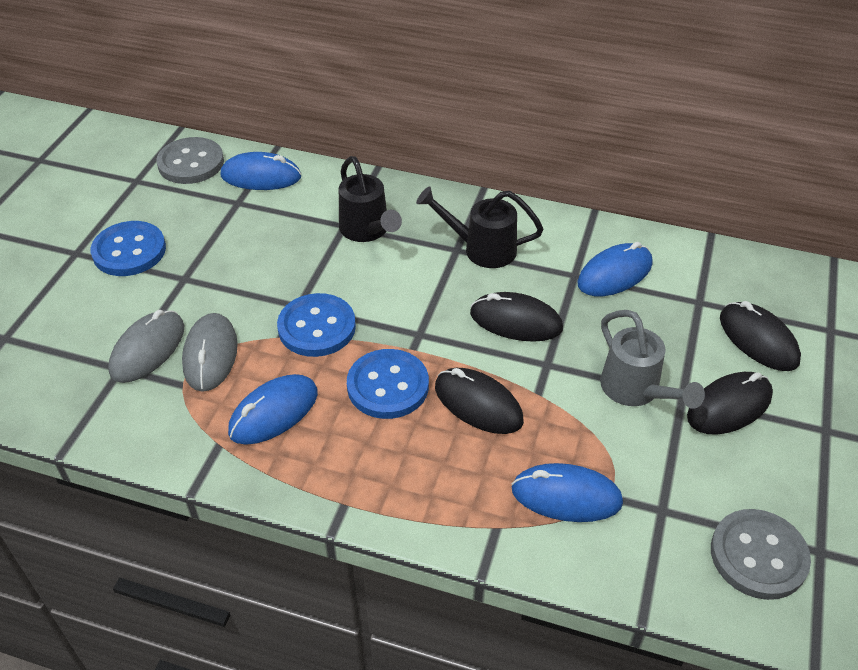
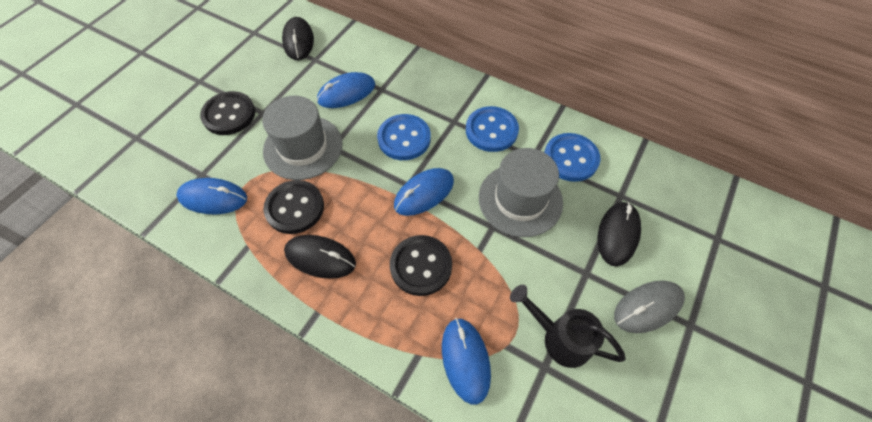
black button: none = 0 -> [200,91,255,135] [263,180,324,234] [390,235,452,296] = 3
black mouse: [435,368,524,434] [470,292,563,342] [687,372,773,435] [720,301,801,371] = 4 -> [282,17,314,60] [284,235,356,279] [598,202,641,266] = 3
black watering can: [339,156,402,242] [416,186,543,268] = 2 -> [510,285,626,368] = 1
grey button: [156,137,224,184] [711,509,811,600] = 2 -> none = 0
grey hat: none = 0 -> [262,96,343,180] [479,148,563,237] = 2
grey mouse: [108,310,184,383] [182,313,238,392] = 2 -> [614,281,685,333] = 1
grey watering can: [600,310,705,409] = 1 -> none = 0

